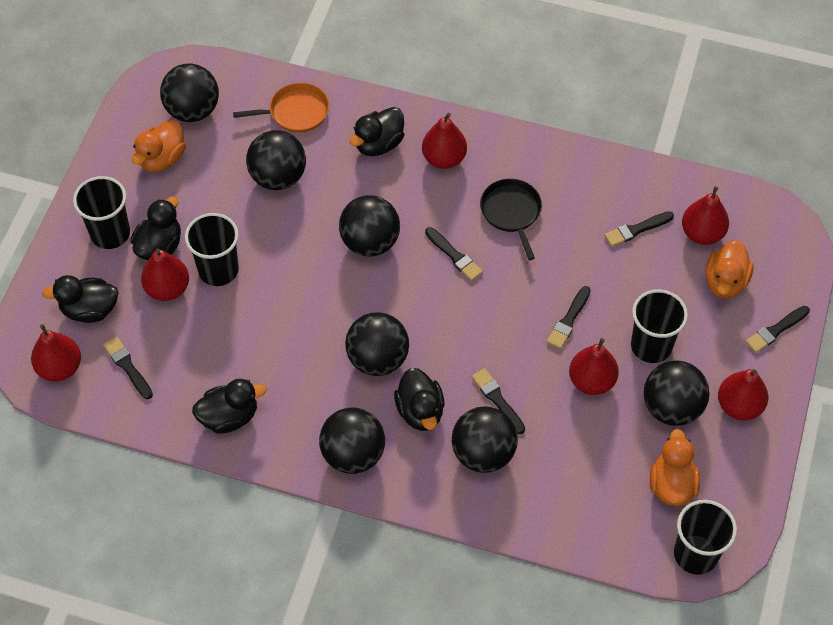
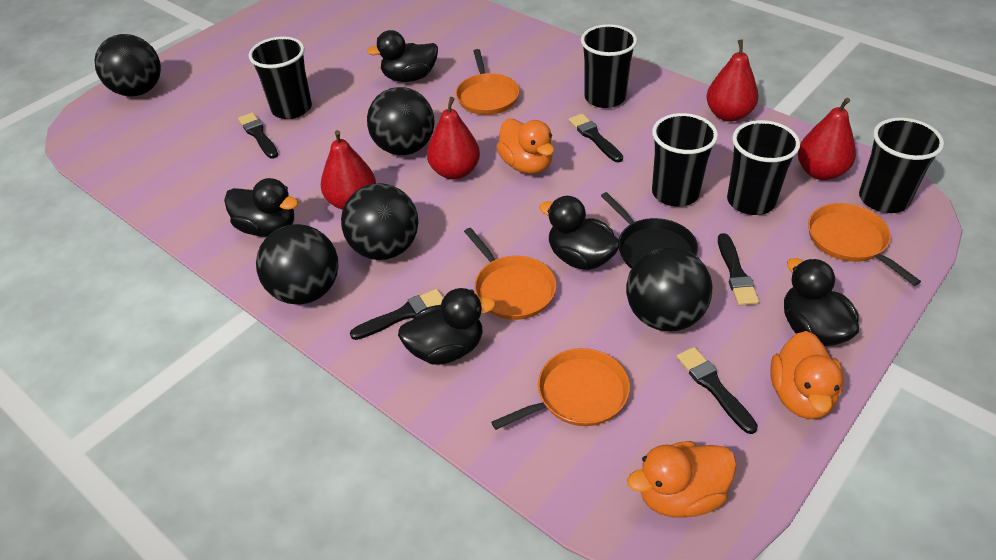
black ball: [160,64,219,122] [246,130,306,190] [319,407,385,474] [339,195,400,256] [345,312,409,376] [452,406,518,473] [644,361,710,426] = 7 -> [95,34,161,97] [256,224,338,305] [341,183,418,260] [367,87,435,155] [626,247,712,331] = 5
black brush: [103,336,153,399] [425,227,483,281] [472,368,525,434] [547,286,591,349] [604,211,674,247] [745,306,810,353] = 6 -> [238,112,278,159] [350,289,443,340] [569,114,623,162] [677,347,758,434] [718,233,759,306] = 5
black cup: [73,176,130,249] [185,213,239,286] [631,289,688,363] [674,500,737,575] = 4 -> [249,36,312,119] [581,24,637,108] [652,113,718,207] [727,120,800,215] [859,118,944,213] = 5
orange pan: [233,83,329,133] = 1 -> [456,49,520,115] [464,228,556,320] [491,348,630,430] [808,203,921,286] = 4
red pear: [31,324,81,382] [141,248,189,301] [422,113,467,169] [569,338,619,395] [682,186,729,245] [718,369,768,420] = 6 -> [321,130,376,210] [427,97,480,180] [706,40,758,122] [798,98,856,180] = 4

